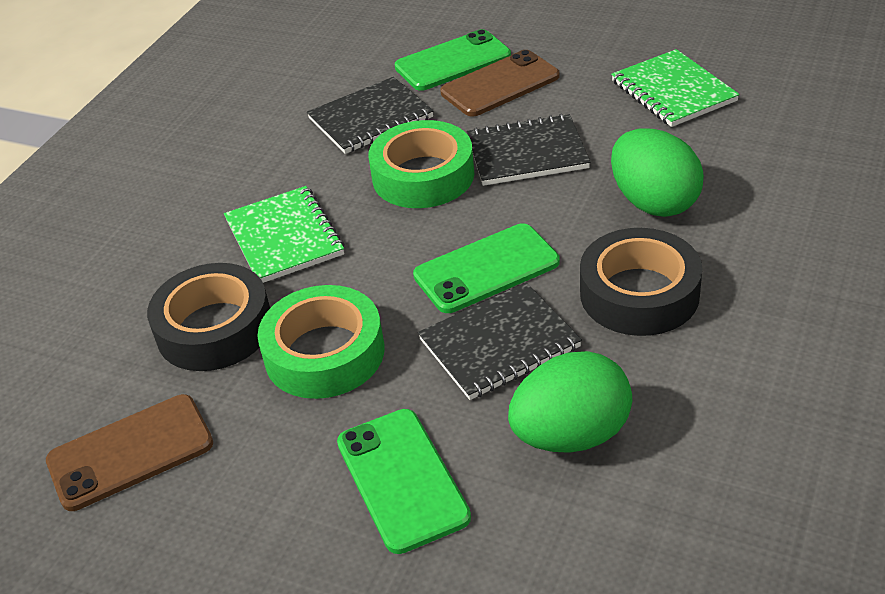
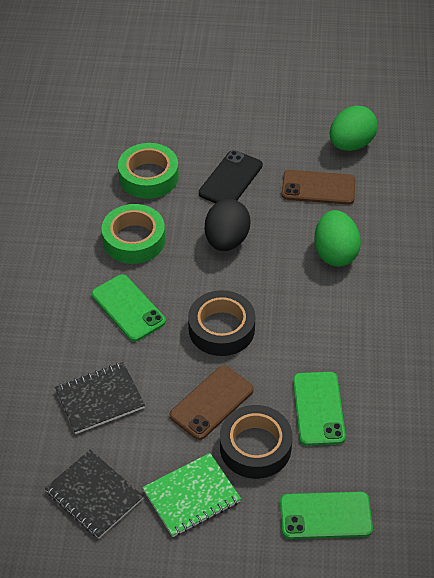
black egg: none = 0 -> [205,199,250,251] = 1
black notebook: [307,77,433,154] [418,283,582,400] [467,114,590,186] = 3 -> [45,450,144,539] [55,362,145,434] = 2
black phone: none = 0 -> [199,150,263,203] = 1
green notebook: [224,186,344,283] [611,49,740,127] = 2 -> [142,453,241,537] = 1

